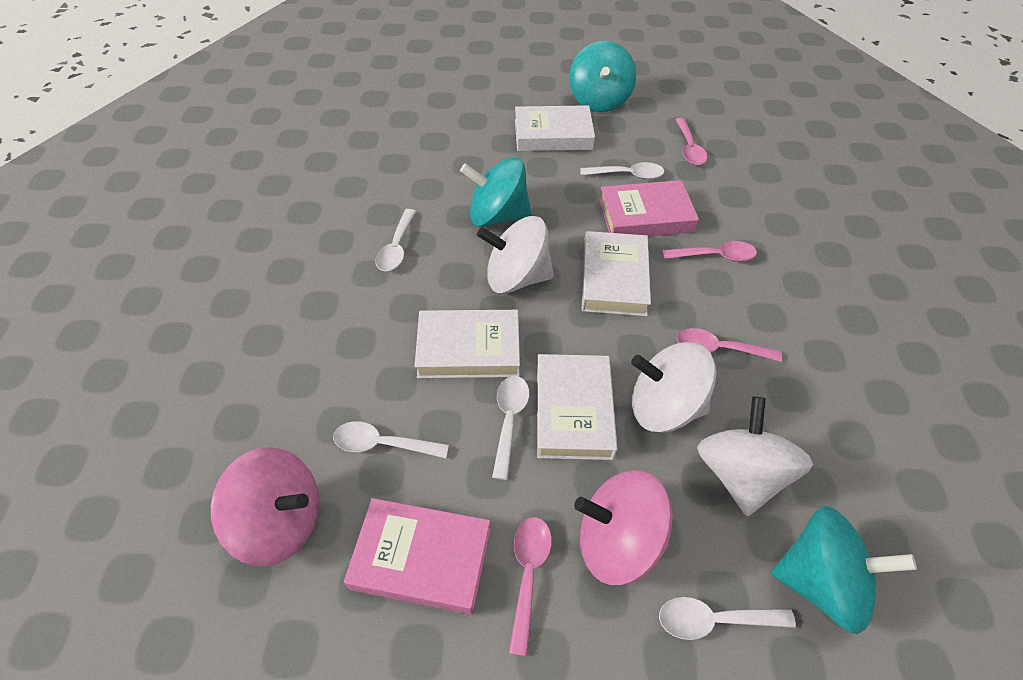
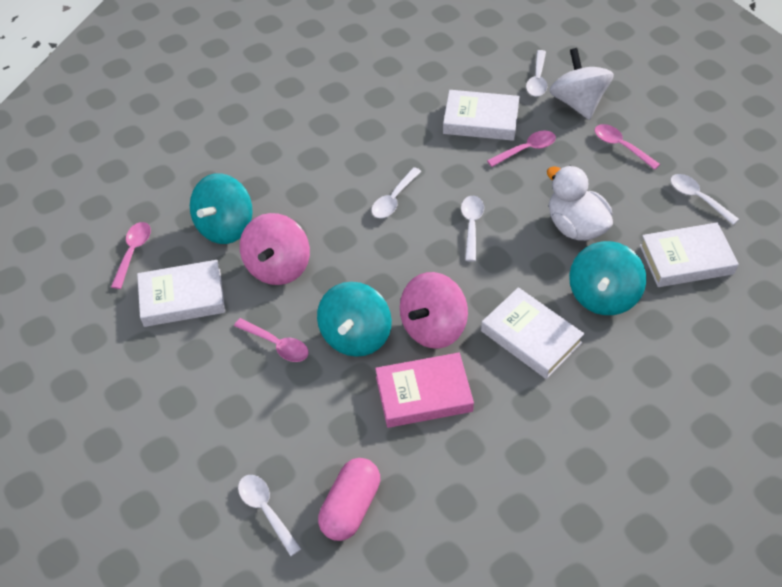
pink book: [344,498,491,615] [599,180,699,236] = 2 -> [375,352,474,428] = 1
pink capsule: none = 0 -> [318,458,380,541] = 1
white duck: none = 0 -> [547,166,613,241] = 1
white spinning top: [477,216,554,294] [631,342,717,433] [697,397,813,516] = 3 -> [549,48,614,120] = 1

